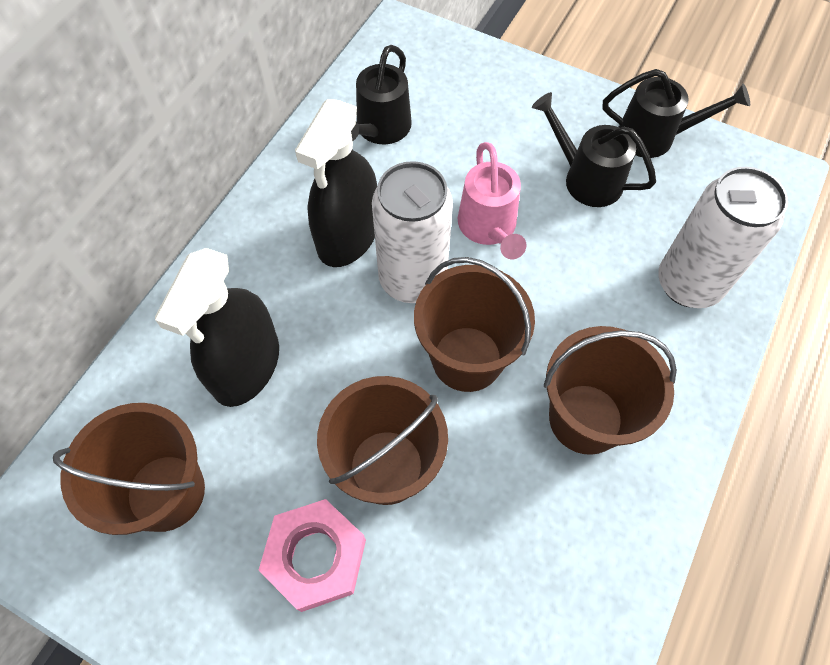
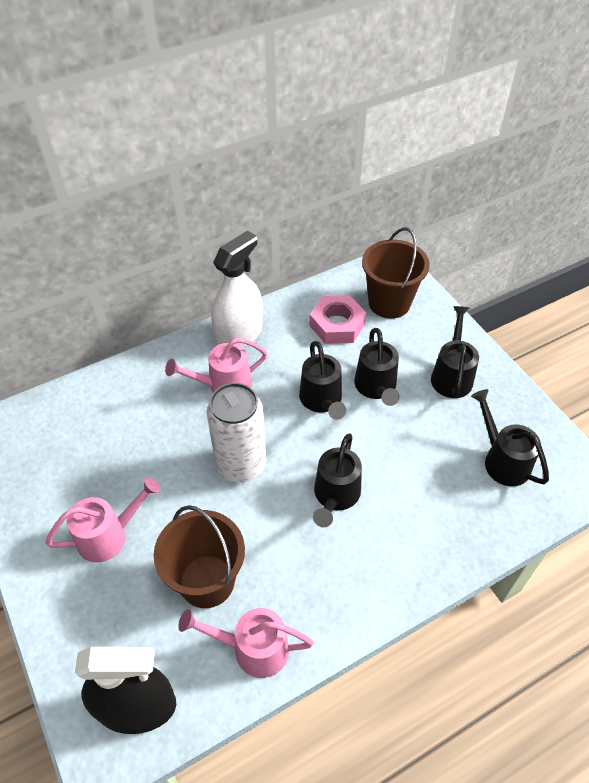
black spray bottle: [155,248,279,407] [295,99,377,267] = 2 -> [75,647,176,734] = 1
black watering can: [351,45,412,145] [532,92,656,207] [602,69,750,158] = 3 -> [299,341,346,420] [313,433,362,527] [354,328,400,406] [431,306,479,398] [471,389,549,486] = 5
brown bucket: [53,403,205,535] [317,376,448,505] [414,257,535,392] [544,326,677,455] = 4 -> [154,505,245,608] [362,227,430,319] = 2
pink watering can: [458,142,526,259] = 1 -> [45,477,161,563] [165,338,267,393] [178,608,313,678] = 3
white can: [372,161,453,303] [658,167,788,308] = 2 -> [207,383,266,483] = 1
white spray bottle: none = 0 -> [212,230,262,348] = 1

